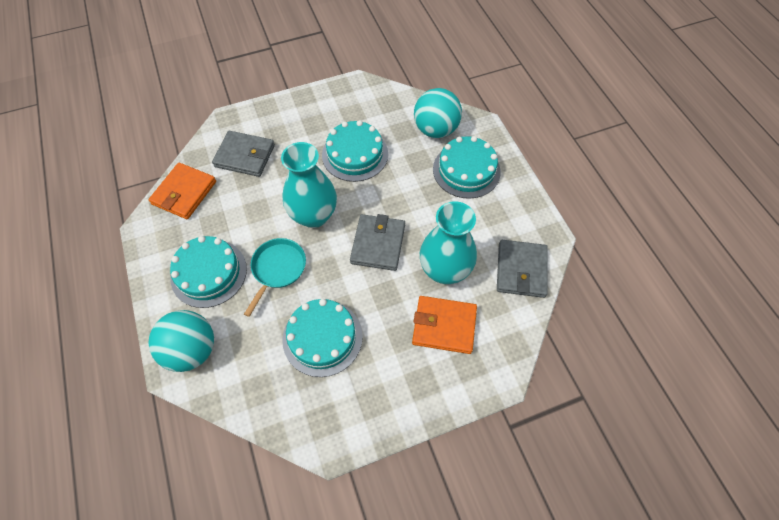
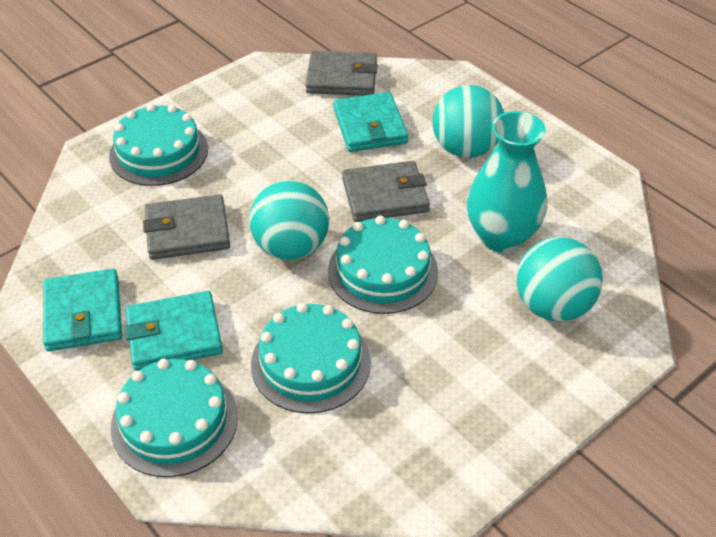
orange wallet: [148,163,216,219] [412,296,477,354] = 2 -> none = 0
turquoise ball: [149,310,214,372] [414,88,462,138] = 2 -> [249,180,329,260] [432,85,504,158] [516,237,603,321] = 3
turquoise pan: [244,238,306,317] = 1 -> none = 0
turquoise vase: [281,142,337,228] [420,201,477,284] = 2 -> [467,111,547,253] = 1
turquoise wallet: none = 0 -> [43,268,122,351] [125,291,223,371] [333,92,408,152] = 3

